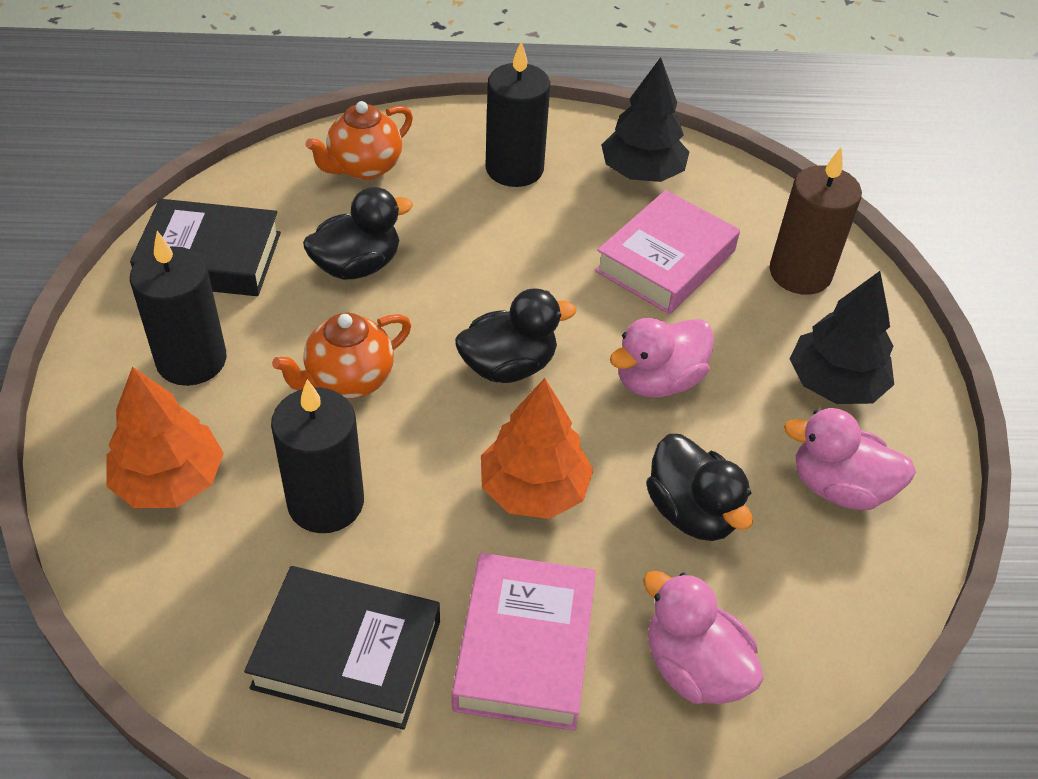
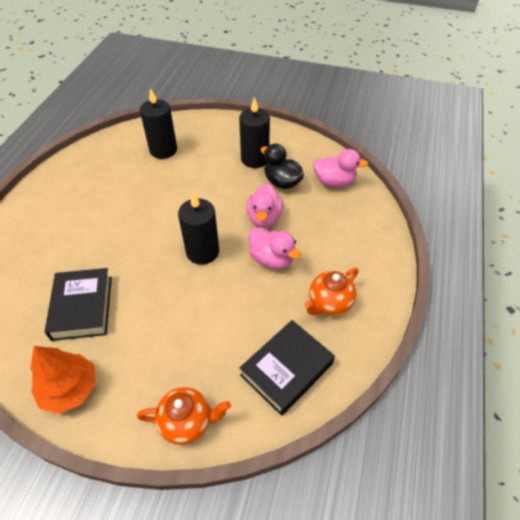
black duck: [303,187,413,280] [455,288,576,383] [646,434,753,541] = 3 -> [260,143,304,189] = 1
black tree: [601,57,689,182] [790,271,894,404] = 2 -> none = 0
brown candle: [769,148,862,295] = 1 -> none = 0
orange tree: [107,367,224,508] [481,378,594,519] = 2 -> [30,346,96,414] = 1
pink book: [452,553,596,731] [595,190,740,314] = 2 -> none = 0

